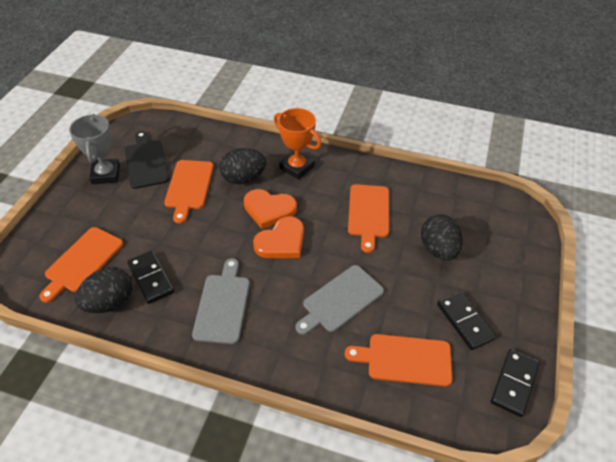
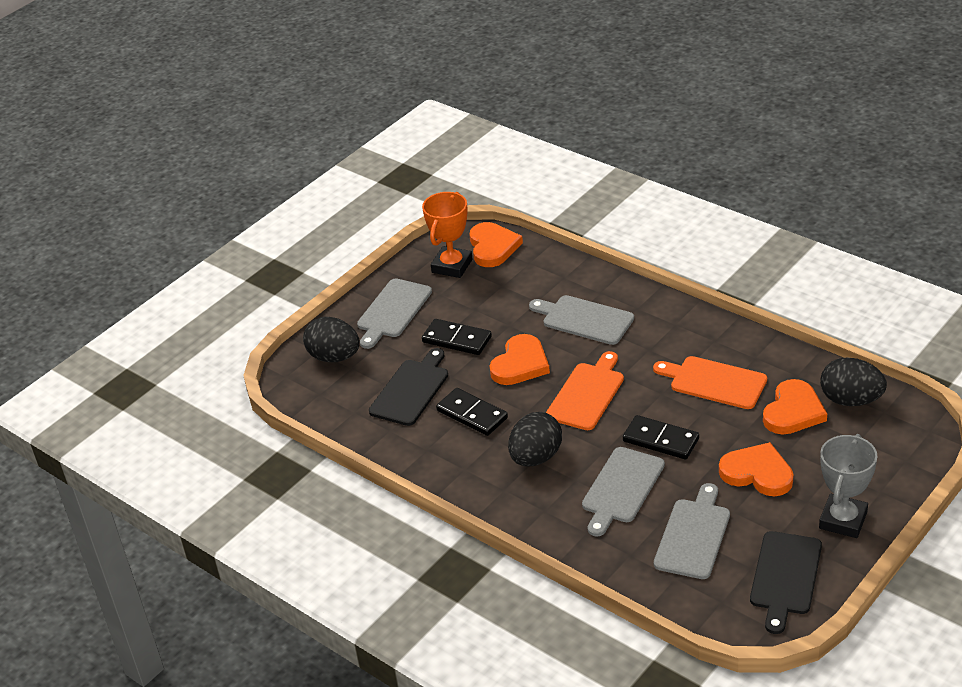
black cutting board: [125,131,169,189] = 1 -> [369,348,448,426] [750,531,822,634] = 2
grey cutting board: [192,258,250,344] [296,265,384,335] = 2 -> [357,278,432,349] [529,295,634,345] [582,447,665,537] [654,483,730,579] = 4
orange cutting board: [39,227,123,303] [164,160,214,224] [345,334,452,386] [348,184,389,253] = 4 -> [546,351,624,430] [653,356,767,409] = 2
orange heart: [244,189,297,229] [253,216,304,258] = 2 -> [469,222,523,267] [489,334,550,385] [719,442,794,496] [763,379,827,434] = 4

